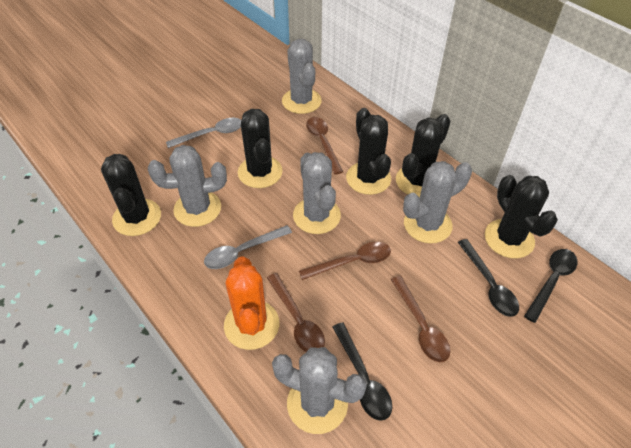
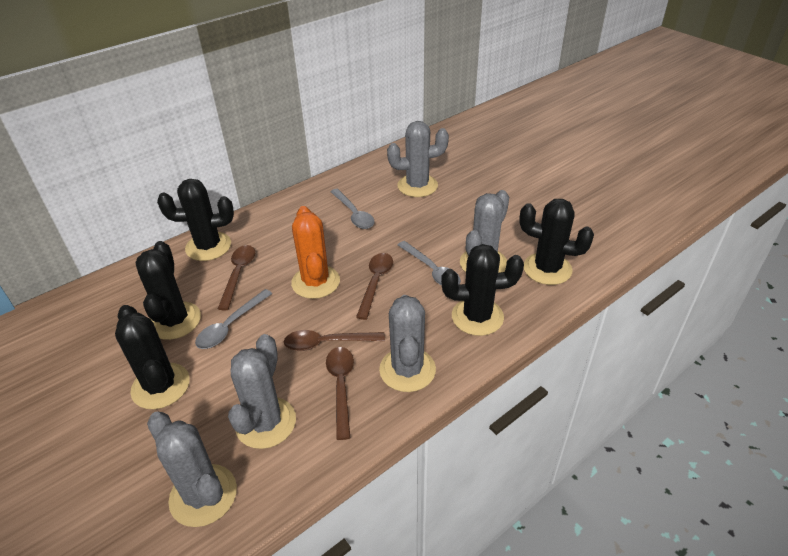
black spoon: [333,322,392,421] [458,239,519,317] [524,249,577,323] = 3 -> none = 0
grey spoon: [166,118,241,148] [204,225,292,269] = 2 -> [195,289,272,349] [330,189,375,229] [398,241,461,286] = 3

